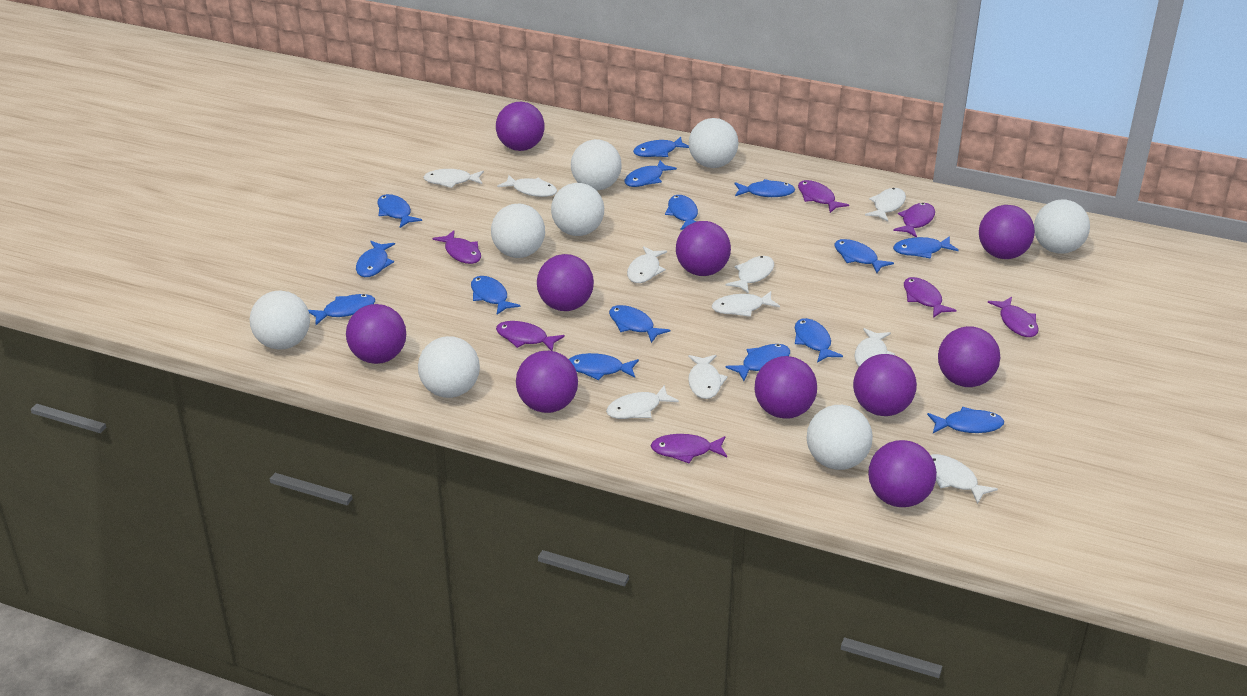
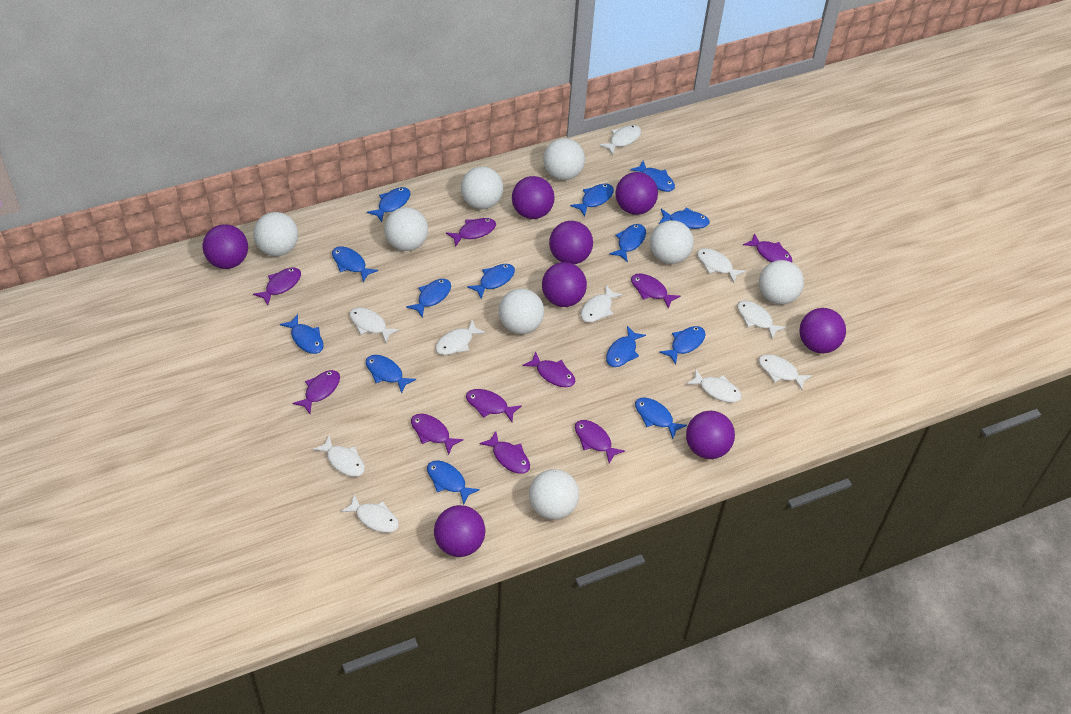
blue fish: [308,294,375,325] [356,241,395,277] [377,194,422,228] [471,276,520,315] [569,353,639,380] [609,305,671,343] [624,160,677,187] [633,137,689,157] [665,195,698,230] [725,344,790,381] [735,179,795,197] [795,318,843,363] [834,239,894,273] [893,236,959,259] [927,407,1004,433] = 15 -> [280,314,324,354] [332,246,378,282] [366,355,416,394] [367,187,410,222] [406,279,451,318] [427,460,480,505] [467,264,515,299] [570,184,614,216] [606,326,646,367] [609,224,646,262] [630,161,675,192] [635,398,687,439] [659,208,710,229] [659,326,706,365] = 14
purple ball: [346,304,406,364] [496,102,545,151] [516,351,578,413] [537,254,594,311] [676,221,731,276] [755,356,817,419] [853,354,917,416] [868,440,937,507] [938,326,1000,387] [979,205,1035,259] = 10 -> [202,224,248,269] [434,505,485,557] [512,176,555,219] [542,262,587,307] [549,221,593,264] [615,172,658,215] [686,411,735,459] [799,308,846,353] = 8
purple fish: [433,231,481,264] [496,321,565,351] [651,434,727,463] [798,180,849,213] [893,203,935,237] [904,277,956,318] [988,297,1038,337] = 7 -> [253,268,301,305] [293,370,340,414] [411,414,464,455] [446,218,496,247] [466,389,522,422] [479,431,530,474] [523,351,575,387] [575,420,625,464] [631,273,681,309] [743,233,792,262] = 10

